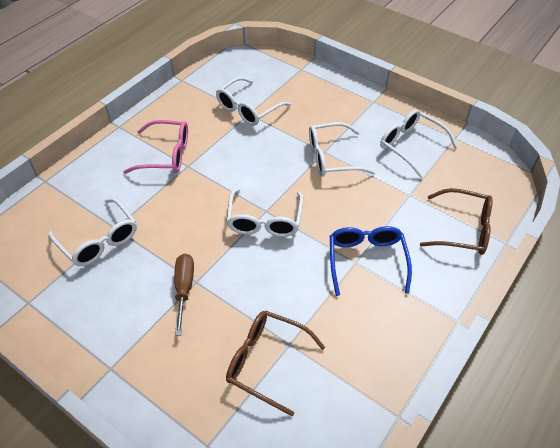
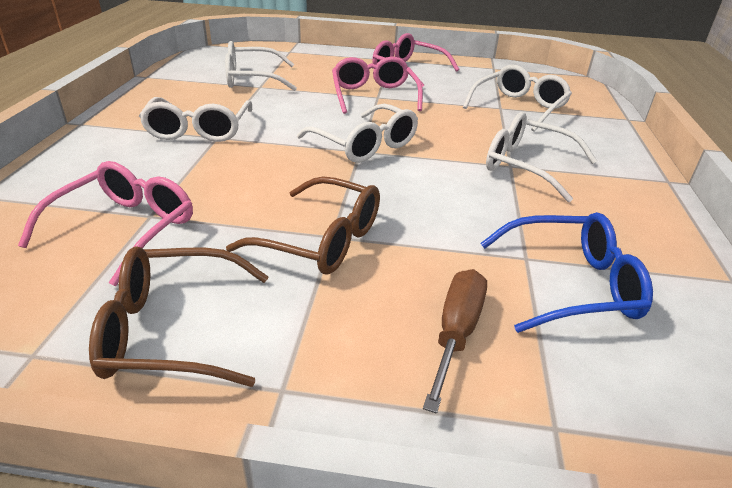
pink glasses: [123,120,188,174] = 1 -> [18,161,193,286] [332,57,423,114] [372,33,459,87] = 3

